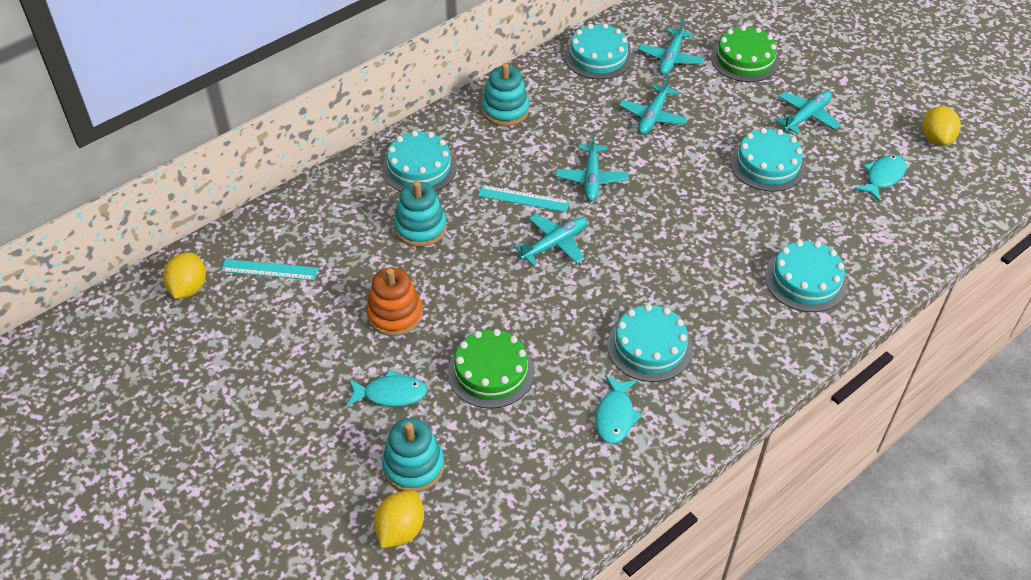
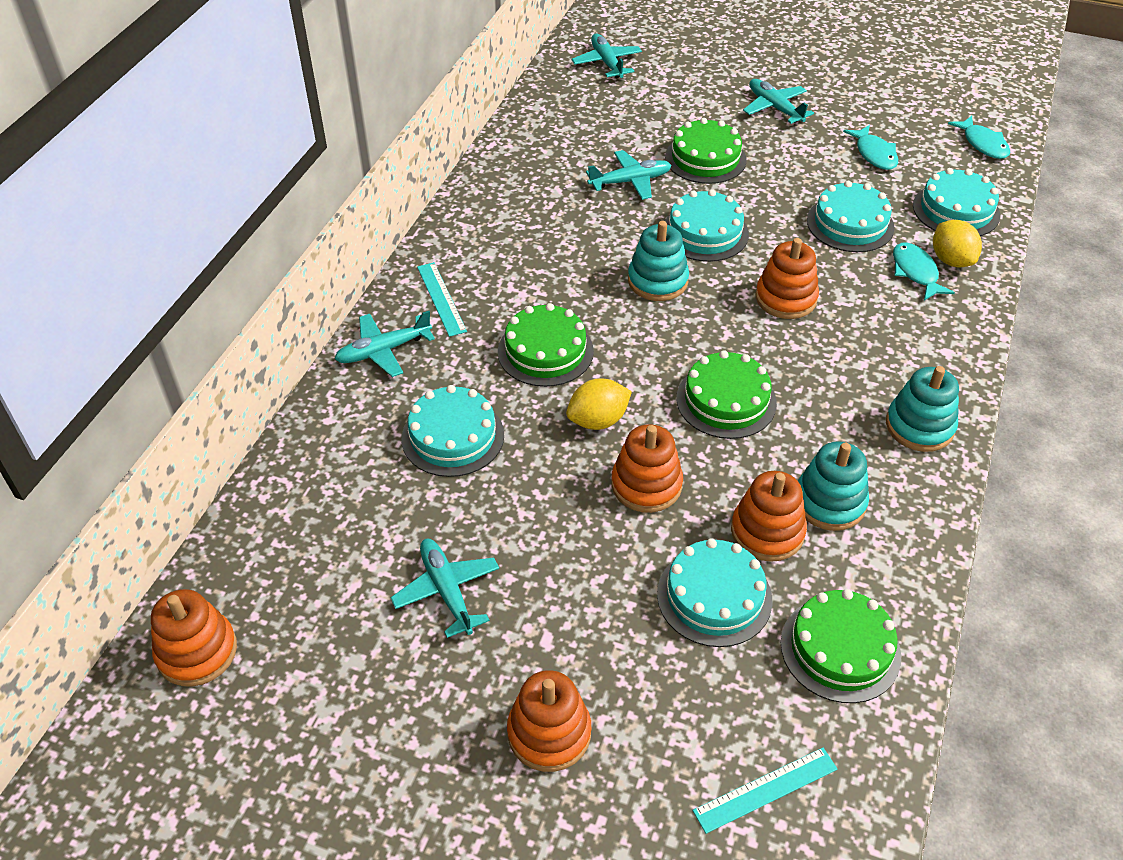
green cake: [448,329,534,408] [711,25,780,82] = 2 -> [498,303,594,387] [665,118,746,184] [676,350,777,439] [781,589,901,703] = 4
orange stacking toy: [366,267,423,336] = 1 -> [151,589,237,687] [507,670,591,772] [611,424,683,513] [731,471,807,562] [755,238,819,319] = 5
yellow lemon: [163,253,206,299] [374,490,424,548] [922,106,961,146] = 3 -> [566,379,632,430] [933,220,982,268] = 2

